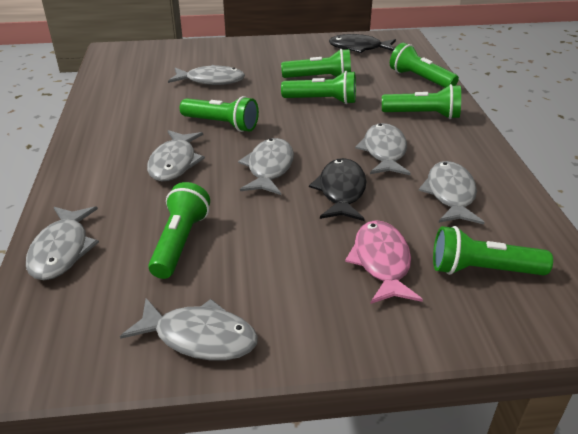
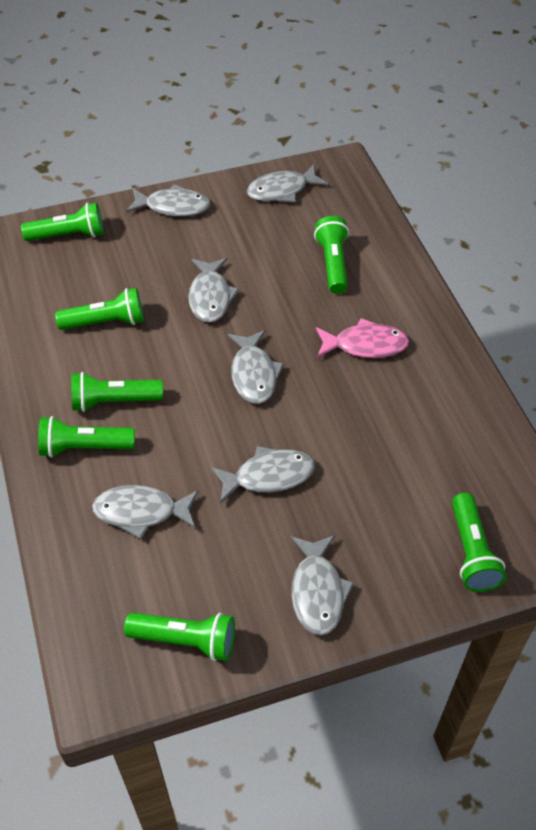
black fish: [309,158,366,221] [329,34,396,53] = 2 -> none = 0

